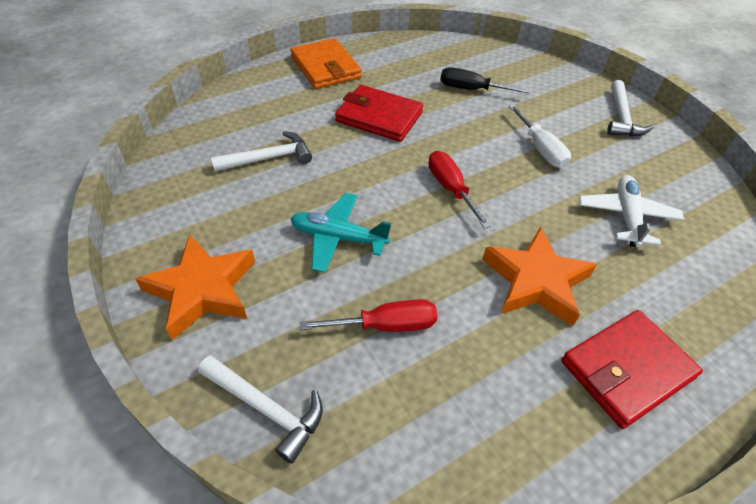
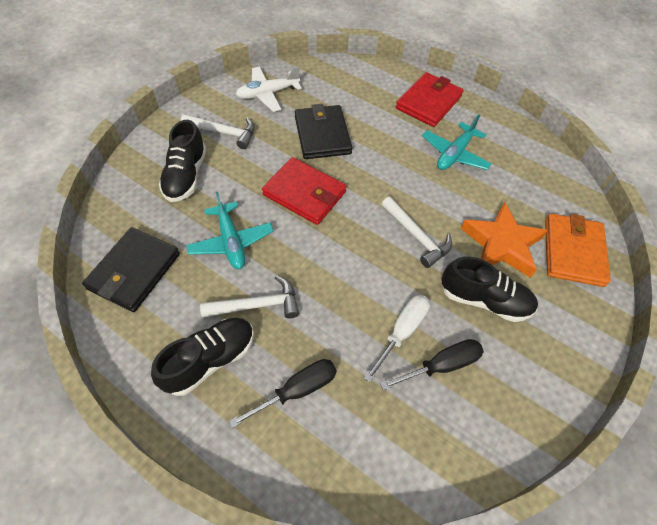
black screwdriver: [440,67,530,94] = 1 -> [229,359,337,428] [380,339,484,390] = 2
black shoe: none = 0 -> [151,318,254,396] [159,120,207,202] [441,257,538,322] = 3
black wallet: none = 0 -> [82,227,180,312] [295,104,352,159] = 2
orange star: [135,235,255,340] [482,227,597,326] = 2 -> [461,202,548,278] = 1
red screwdriver: [300,299,437,332] [428,151,491,229] = 2 -> none = 0
turquoise plane: [290,193,391,272] = 1 -> [186,192,273,269] [422,115,491,170] = 2

